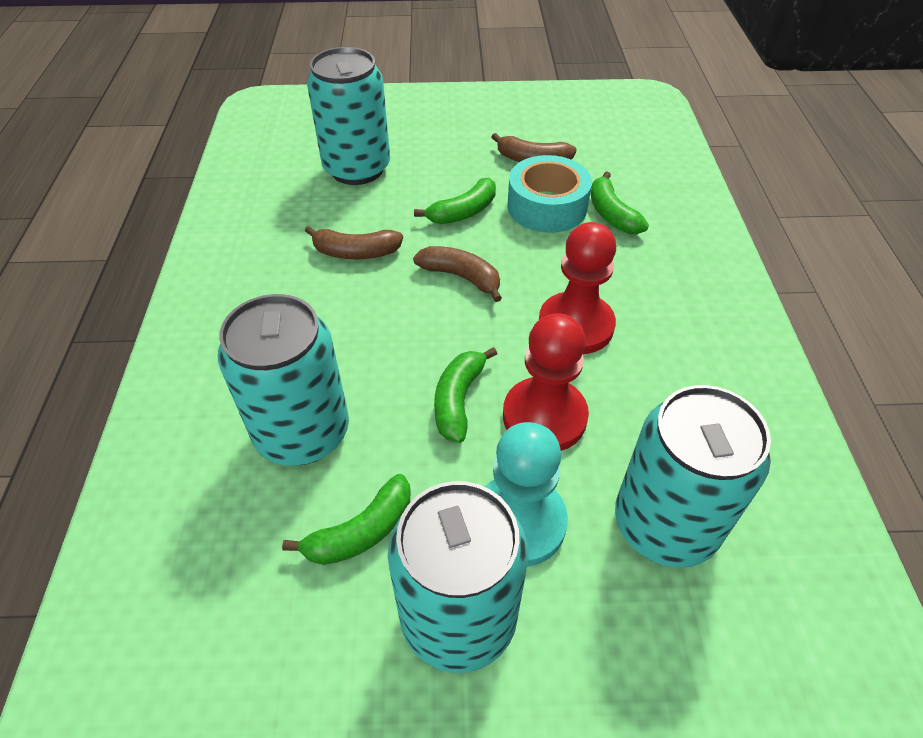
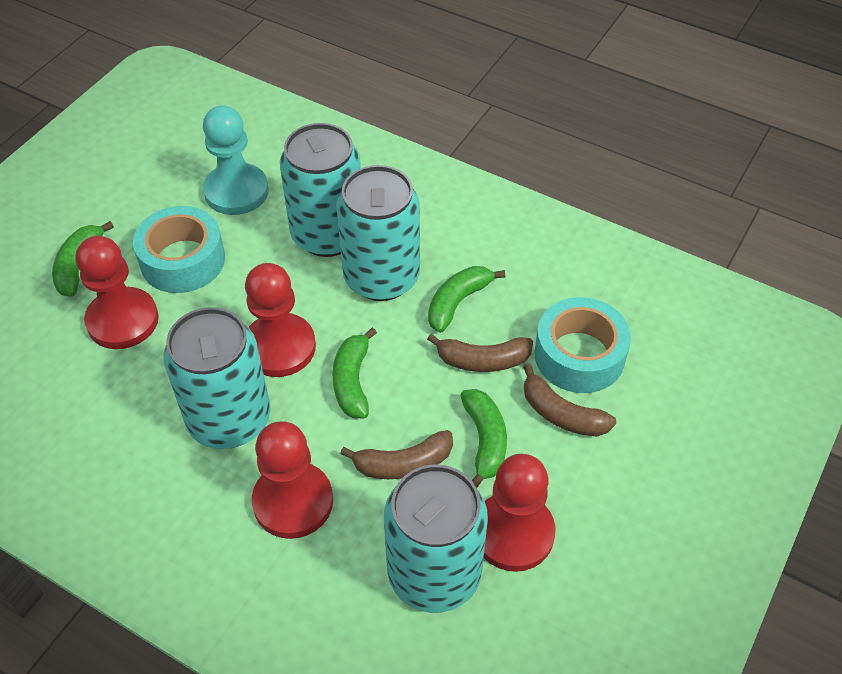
red pawn: [503,313,589,451] [539,222,616,354] = 2 -> [76,236,159,349] [245,263,316,377] [252,421,333,539] [484,454,555,572] = 4
turquoise tape: [507,155,592,233] = 1 -> [133,206,225,293] [534,297,631,393] = 2

